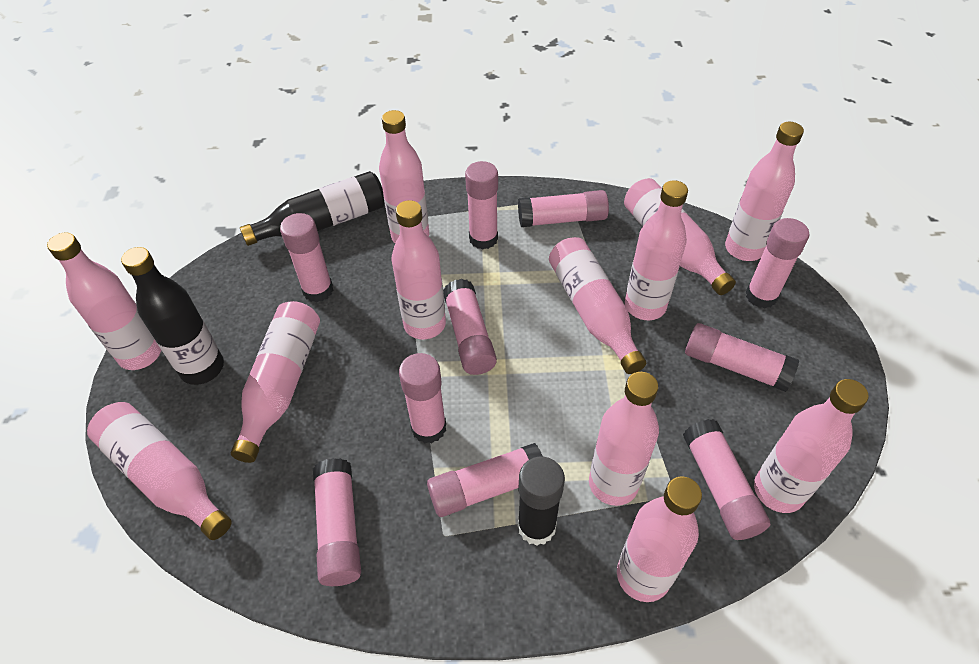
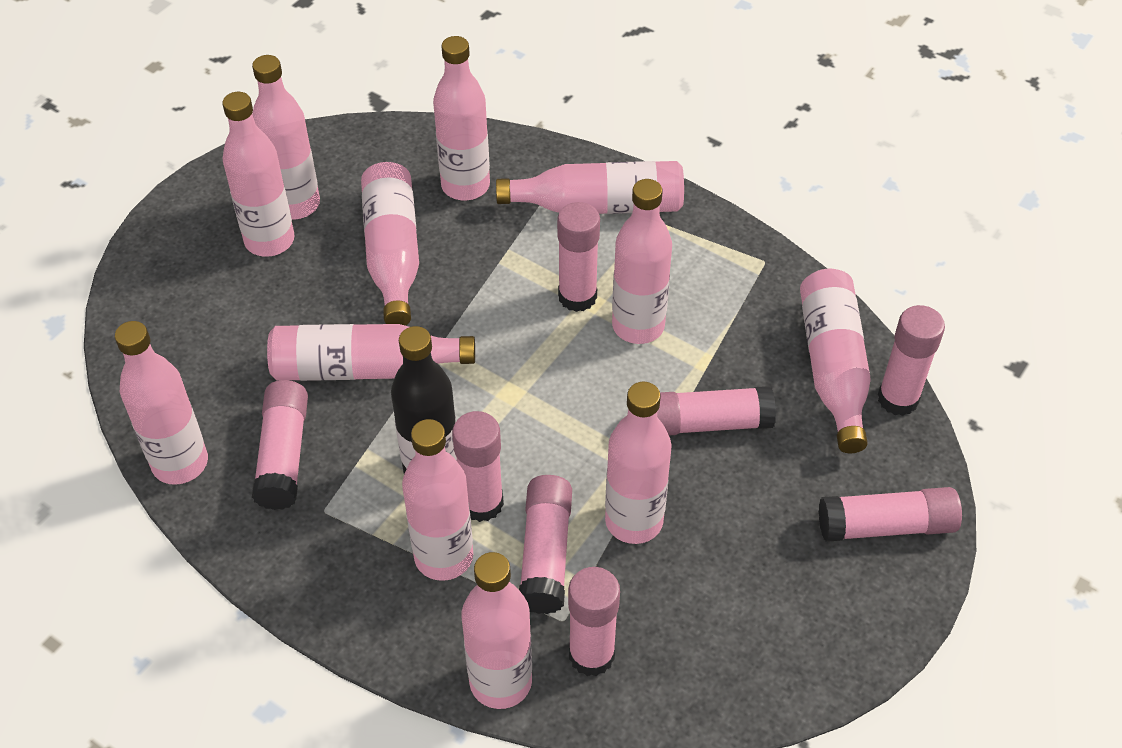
black bottle: [121,247,224,385] [240,171,385,246] = 2 -> [391,326,457,474] = 1
black glue stick: [517,457,565,546] = 1 -> none = 0
pink glue stick: [280,213,333,302] [313,458,361,586] [399,353,446,443] [427,443,543,517] [443,279,497,375] [465,161,498,249] [518,190,609,227] [683,419,770,540] [685,323,799,392] [745,218,809,309] = 10 -> [252,380,308,510] [452,411,504,522] [519,475,572,614] [557,202,600,312] [568,567,620,676] [657,386,776,436] [819,487,962,542] [878,305,945,416] = 8

